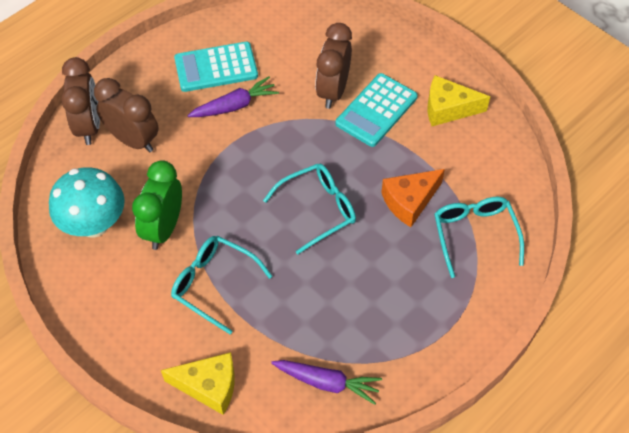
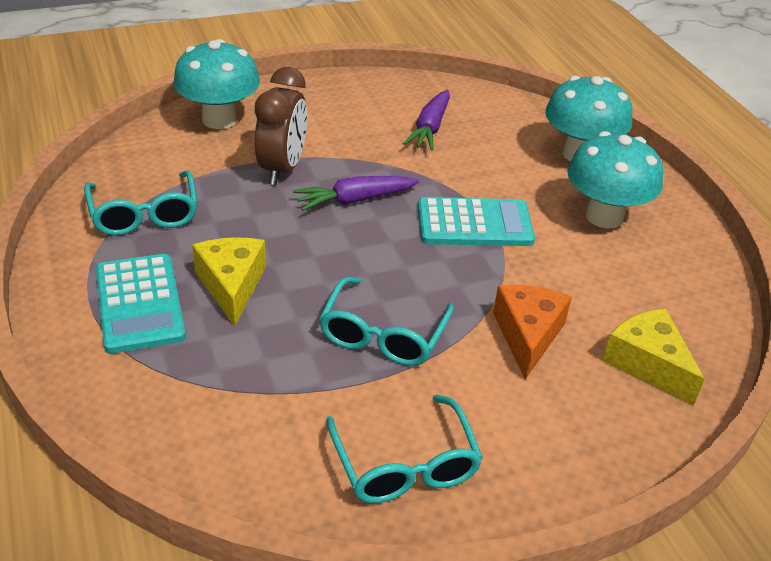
brown clock: [61,57,100,145] [94,78,159,152] [315,23,352,109] = 3 -> [255,67,307,185] = 1
green clock: [132,160,182,250] = 1 -> none = 0
turquoise mushroom: [49,167,125,238] = 1 -> [173,39,260,129] [545,76,633,161] [567,131,663,228] = 3

